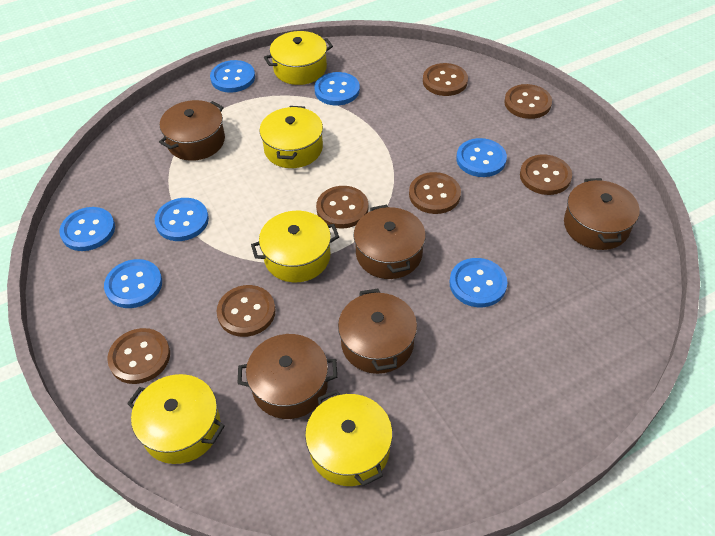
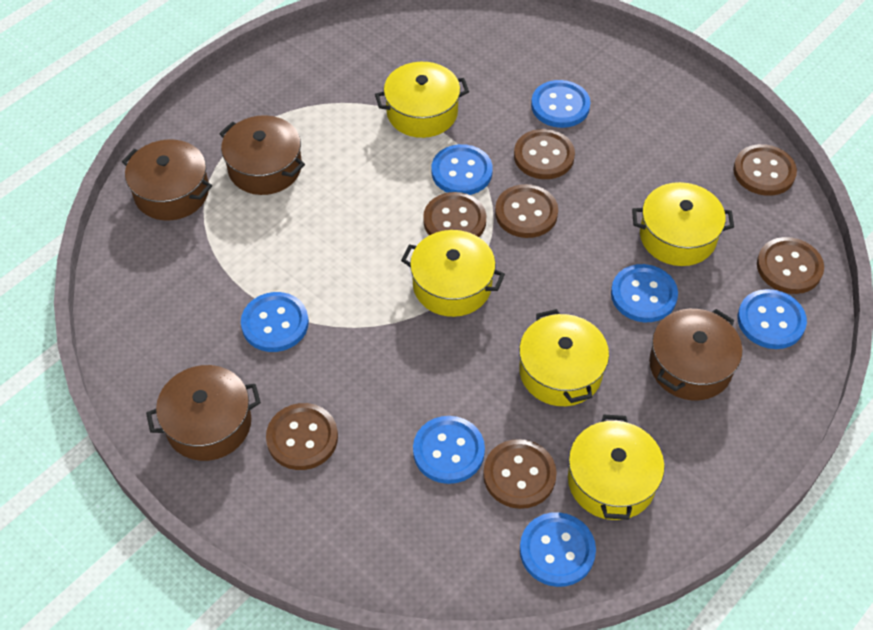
brown pot: [159,100,225,161] [238,334,337,419] [338,289,417,374] [353,205,426,279] [564,178,640,250] = 5 -> [122,140,212,220] [146,365,261,461] [219,115,305,195] [649,309,743,400] = 4

